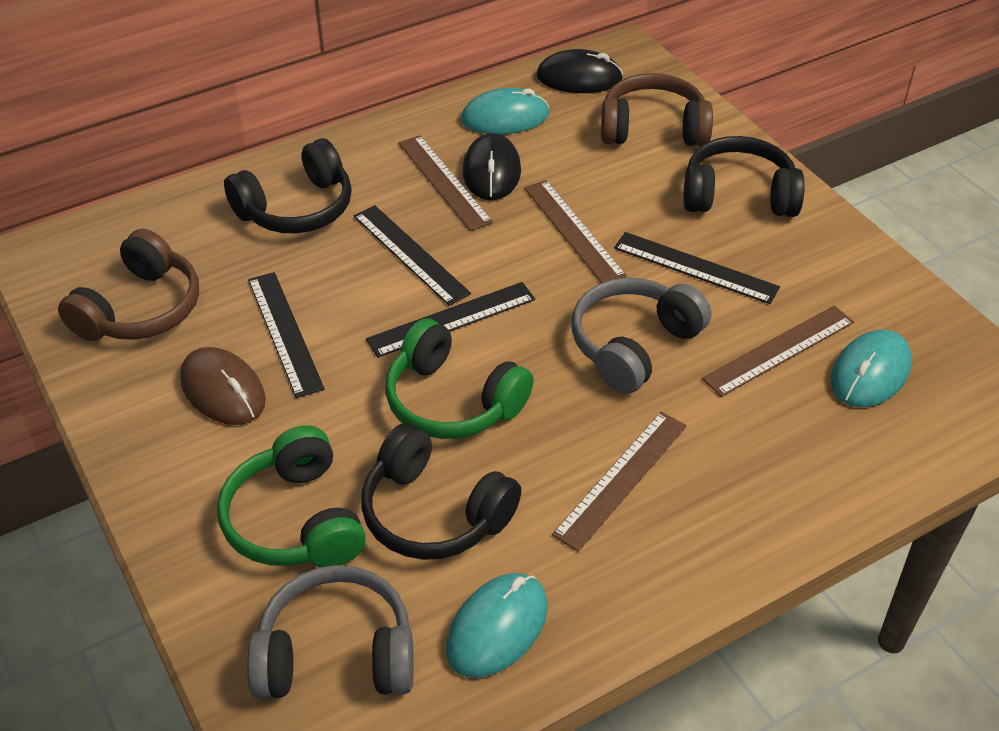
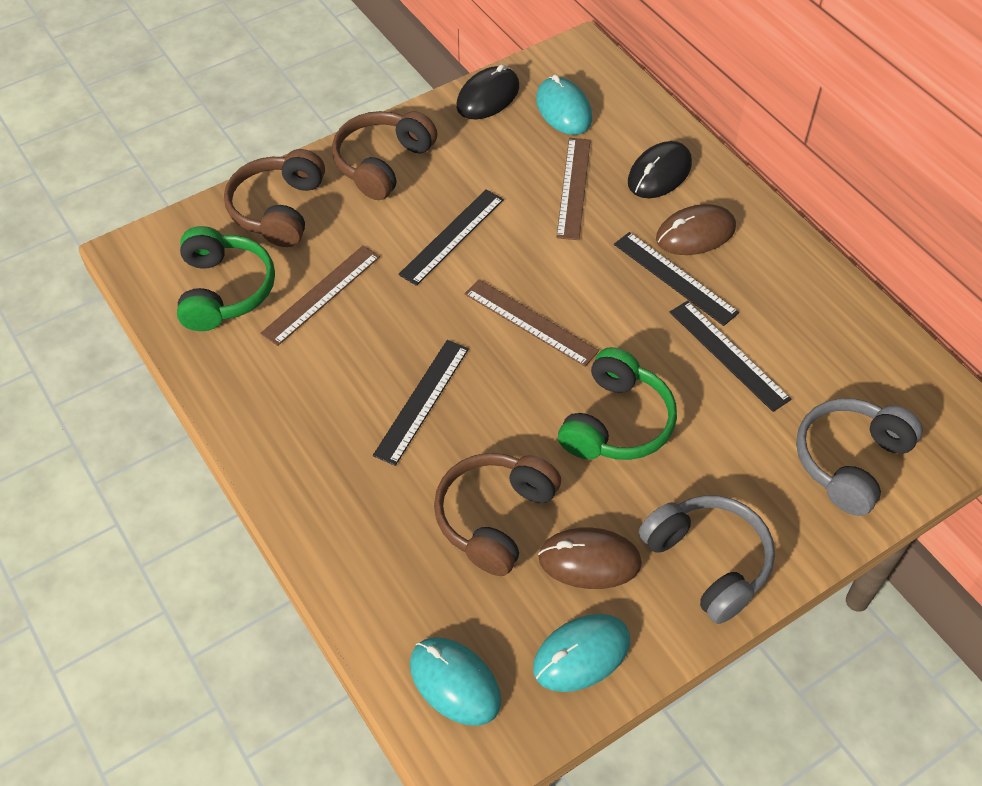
black headphones: [224,138,352,233] [361,423,521,560] [683,136,805,217] = 3 -> none = 0
brown headphones: [58,229,199,341] [601,73,713,146] = 2 -> [224,149,325,247] [332,111,438,200] [434,453,561,576] = 3
brown mouse: [180,347,266,425] = 1 -> [538,528,642,589] [656,204,736,255] = 2
brown ruler: [399,135,493,231] [524,180,627,283] [552,412,687,552] [702,305,854,397] = 4 -> [260,245,380,346] [464,279,599,367] [556,138,591,240] = 3

